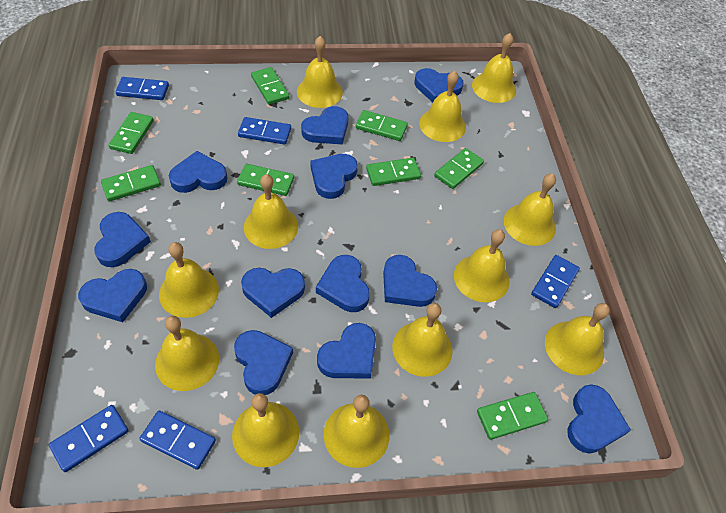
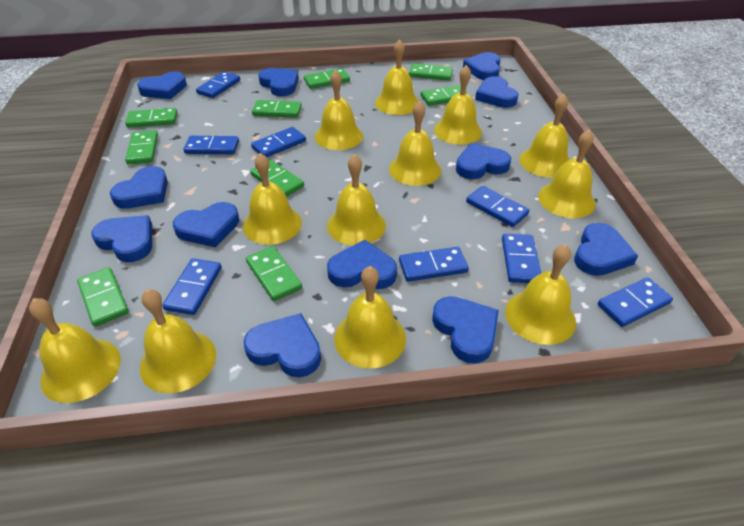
blue domino: [49,405,129,472] [116,77,169,100] [139,411,216,470] [238,117,291,145] [531,255,580,308] = 5 -> [162,258,221,315] [183,136,239,154] [196,72,240,98] [251,127,306,157] [399,247,469,282] [466,186,529,227] [502,234,541,283] [598,277,673,327] = 8
green domino: [101,165,161,201] [108,112,154,154] [237,164,294,196] [251,67,290,105] [356,110,408,141] [366,158,421,186] [434,148,484,189] [477,392,548,440] = 8 -> [77,267,129,327] [125,108,177,128] [125,130,158,164] [246,246,302,301] [250,160,304,197] [252,100,302,118] [304,68,350,89] [409,63,453,81] [421,85,469,106] = 9

